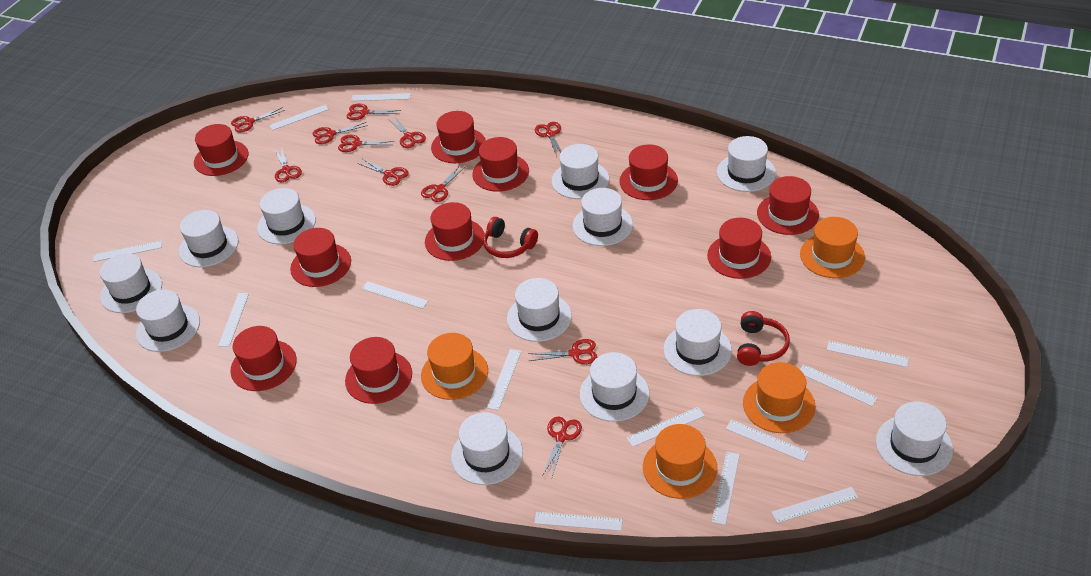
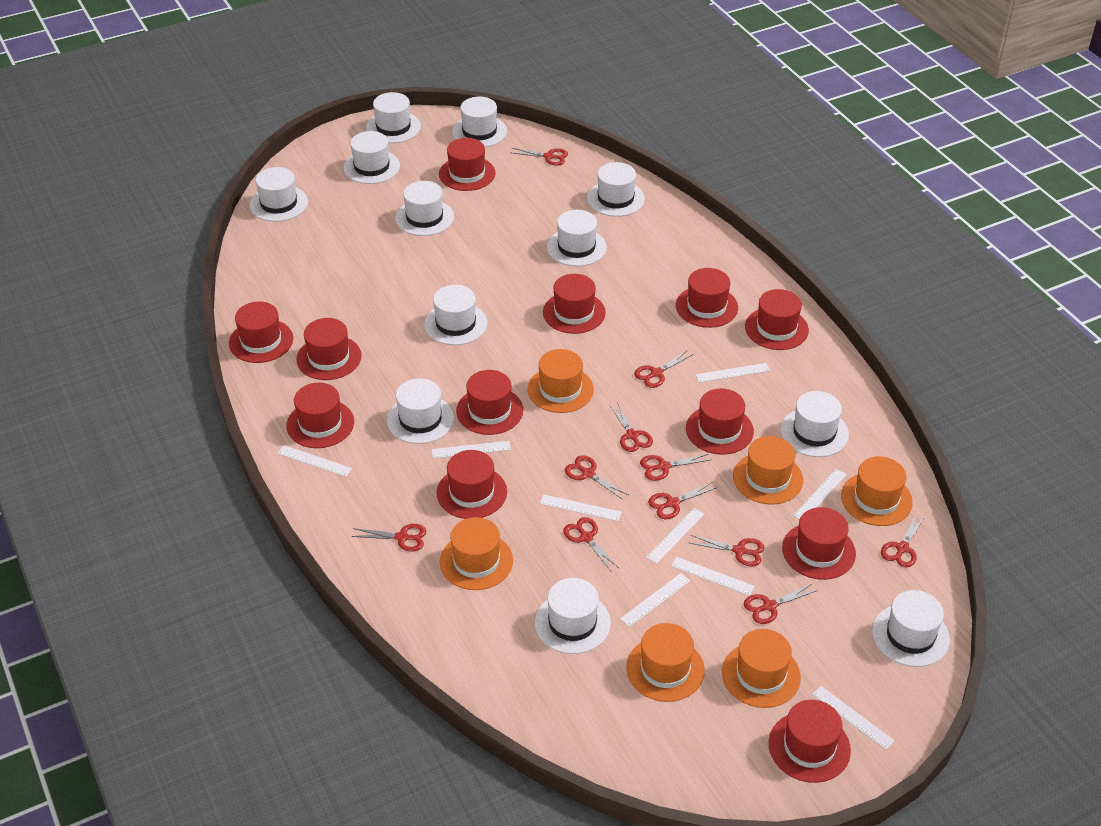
orange hat: [421,333,488,400] [643,424,717,499] [743,362,816,433] [800,217,865,278] = 4 -> [440,517,513,590] [528,349,594,413] [626,623,705,702] [722,629,801,708] [733,436,803,505] [841,456,913,526] = 6
red hat: [194,124,248,176] [230,326,297,391] [290,228,351,287] [345,337,412,404] [425,202,484,261] [431,111,486,163] [472,137,529,192] [619,144,678,200] [707,218,771,279] [757,176,819,235] = 10 -> [229,301,293,363] [286,383,354,448] [296,318,361,380] [437,450,507,519] [439,138,496,191] [456,370,523,435] [543,274,606,334] [676,268,738,328] [686,388,754,455] [745,289,809,350] [769,700,851,783] [782,507,856,580] = 12
red headphones: [483,217,538,258] [737,311,790,366] = 2 -> none = 0
white ruler: [93,241,162,262] [218,293,249,347] [269,105,329,131] [351,93,411,101] [362,281,428,309] [487,349,522,411] [534,512,623,531] [626,407,705,447] [712,452,740,525] [726,420,809,462] [772,487,858,523] [800,364,878,406] [827,341,909,367] = 13 -> [277,445,352,477] [432,441,511,458] [540,494,622,521] [620,573,690,627] [646,508,704,564] [671,557,755,596] [695,363,770,383] [793,469,847,520] [812,686,895,750] = 9

